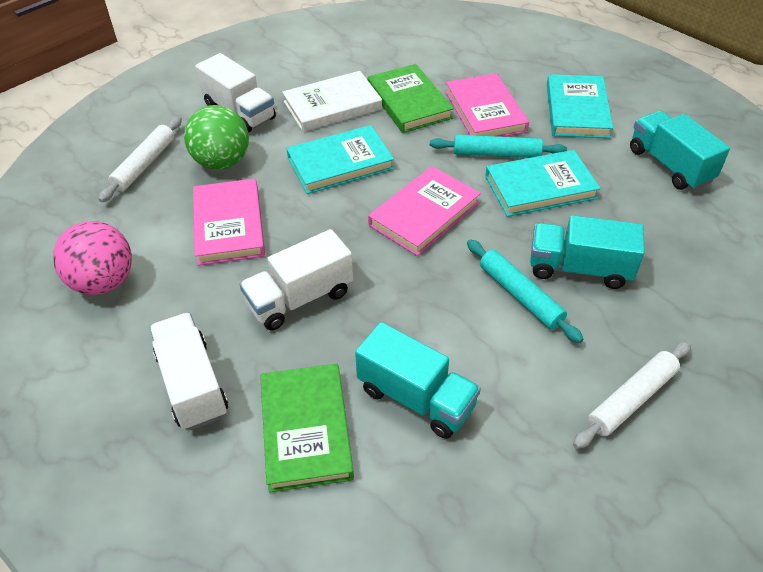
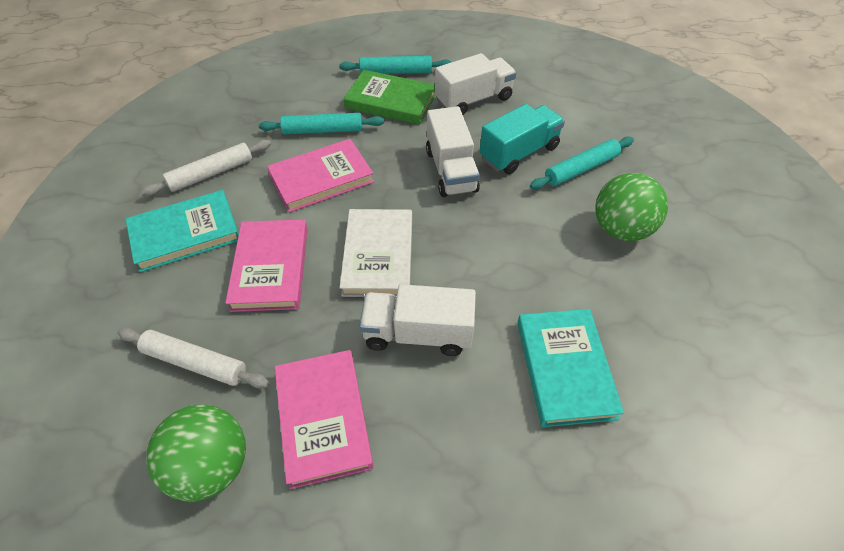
green ball: [184,105,249,170] = 1 -> [146,404,246,502] [595,173,668,241] = 2
green book: [260,364,354,492] [368,64,454,133] = 2 -> [344,70,436,125] = 1
pink ball: [53,221,132,295] = 1 -> none = 0
turquoise book: [286,125,394,194] [485,150,600,217] [547,74,613,138] = 3 -> [126,190,239,272] [517,309,624,427] = 2
turquoise rolling pin: [430,135,567,158] [467,239,583,343] = 2 -> [259,113,384,135] [339,56,451,74] [530,137,634,189] = 3
turquoise truck: [355,322,481,439] [530,215,645,289] [630,110,730,190] = 3 -> [480,104,565,174] = 1

